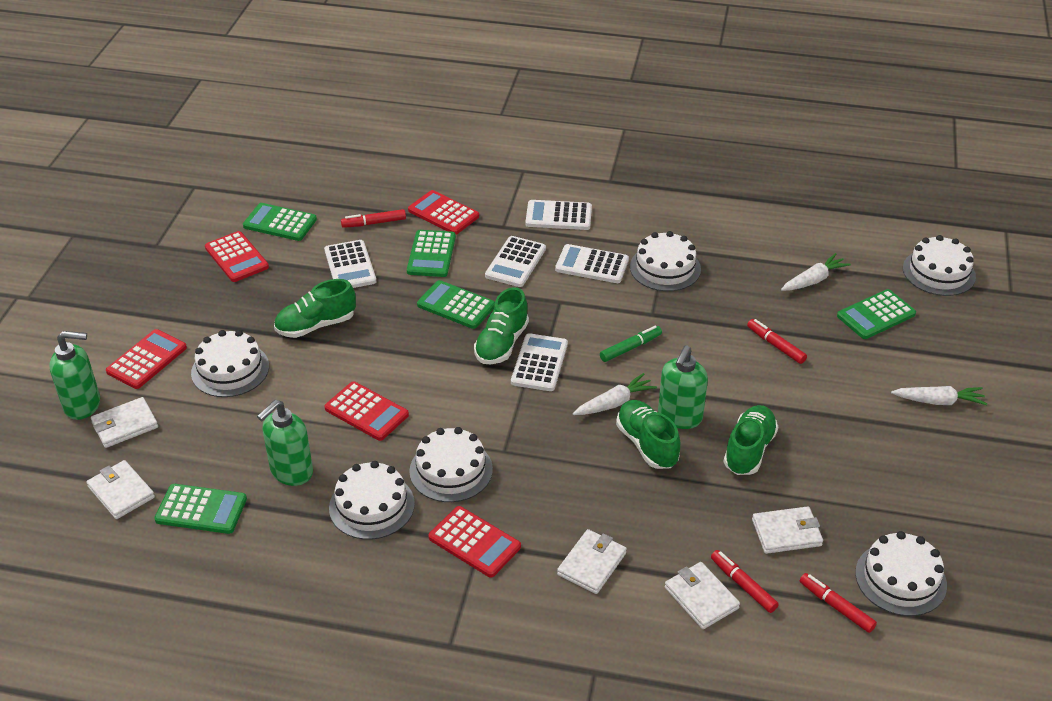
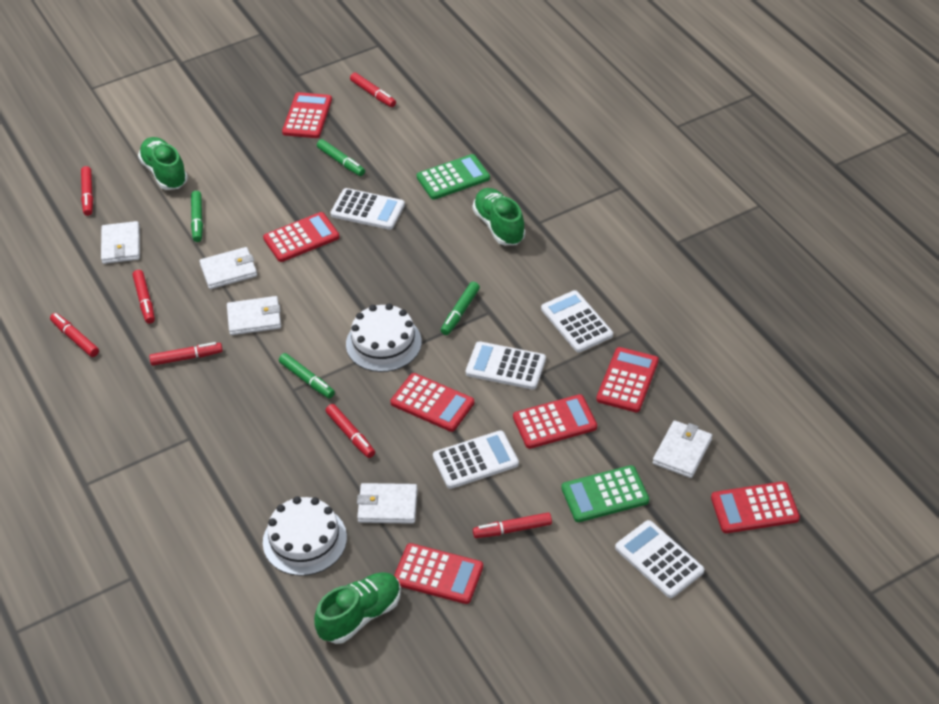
green calculator: [154,484,247,534] [243,203,317,241] [407,230,456,277] [417,280,495,329] [837,289,916,339] = 5 -> [417,154,490,200] [561,465,649,522] = 2
green marker: [600,326,662,362] = 1 -> [191,191,203,242] [279,353,335,399] [317,139,365,176] [441,282,480,335] = 4
green shoe: [274,279,356,338] [474,287,529,364] [616,400,680,469] [724,405,778,475] = 4 -> [138,137,188,190] [314,572,401,644] [473,188,525,245] = 3
green soap dispenser: [49,331,100,420] [257,400,313,486] [658,345,708,429] = 3 -> none = 0
red calculator: [106,329,187,389] [205,231,269,282] [324,381,409,441] [408,190,479,234] [428,506,521,578] = 5 -> [263,212,340,262] [282,92,332,138] [390,373,474,432] [394,543,483,604] [513,394,597,449] [596,347,659,412] [711,481,800,533] = 7
red marker: [341,209,406,228] [711,550,779,613] [747,319,807,364] [800,573,877,633] = 4 -> [50,313,99,357] [81,166,93,216] [133,270,155,324] [149,342,223,366] [326,404,375,458] [350,72,396,107] [473,512,552,538] = 7
white cake: [191,330,269,397] [329,461,415,540] [409,427,493,502] [630,231,701,291] [855,531,947,616] [903,235,976,296] = 6 -> [263,496,347,576] [346,303,422,372] = 2
white carrot: [573,373,657,415] [781,253,851,291] [891,386,987,405] = 3 -> none = 0

